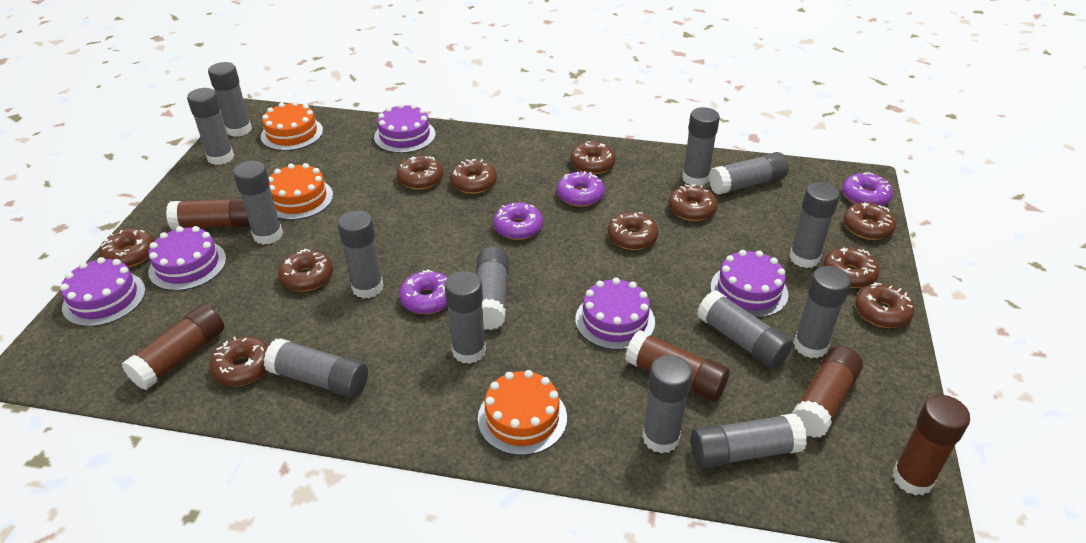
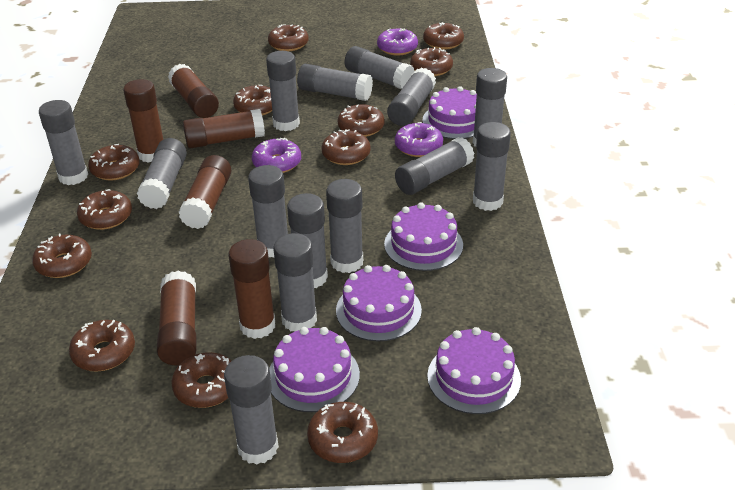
brown donut: [99,228,155,267] [210,337,268,386] [278,249,333,292] [396,156,443,190] [450,159,497,194] [570,141,616,174] [607,212,659,250] [668,184,718,221] [823,247,879,288] [843,202,896,240] [855,282,915,328] = 11 -> [32,233,92,278] [69,320,135,372] [77,189,132,230] [88,144,140,180] [171,352,231,408] [233,85,272,115] [268,24,309,51] [307,402,378,463] [322,129,371,165] [338,104,385,137] [410,47,453,76] [423,22,464,50] = 12
brown glue stick: [122,304,224,390] [166,197,250,230] [625,330,730,401] [792,346,863,438] [892,395,970,496] = 5 -> [123,79,163,163] [157,271,196,366] [168,64,219,118] [178,155,232,229] [183,109,265,149] [228,239,275,339] = 6
orange cake: [261,101,323,151] [268,163,333,220] [478,370,567,456] = 3 -> none = 0
purple donut: [399,269,448,314] [493,202,543,240] [557,171,605,207] [842,172,893,206] = 4 -> [252,138,301,173] [377,28,418,56] [395,122,443,157] = 3

